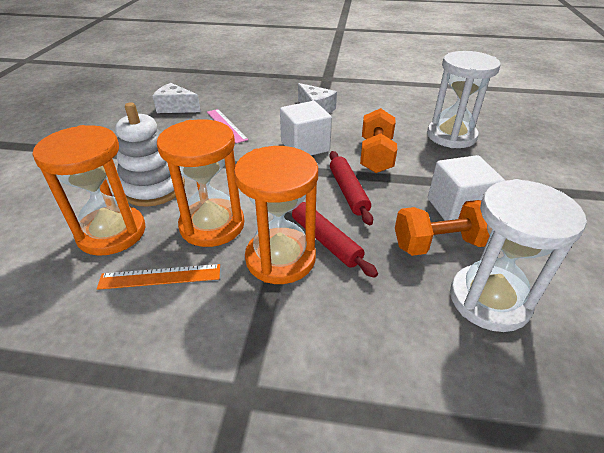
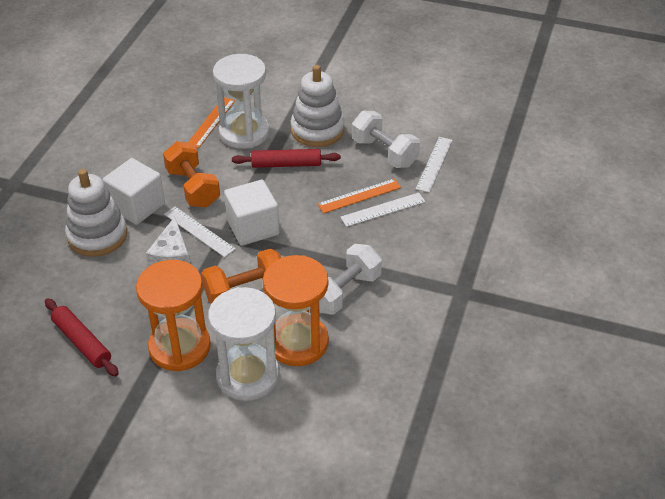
orange hourglass: [33,125,145,256] [157,119,244,247] [234,146,318,284] = 3 -> [136,260,211,371] [263,255,329,366] = 2
orange ruler: [97,264,220,290] = 1 -> [188,98,235,148] [318,179,401,213] = 2
pink ruler: [207,109,248,144] = 1 -> none = 0
white cheese: [153,83,201,113] [298,83,337,113] = 2 -> [146,217,190,267] = 1
white dumbbell: none = 0 -> [319,244,382,315] [352,111,420,168] = 2
white ruler: none = 0 -> [164,207,236,257] [340,193,426,227] [416,137,453,193] = 3
white stacking toy: [115,102,185,207] = 1 -> [65,169,127,257] [290,65,344,147] = 2

